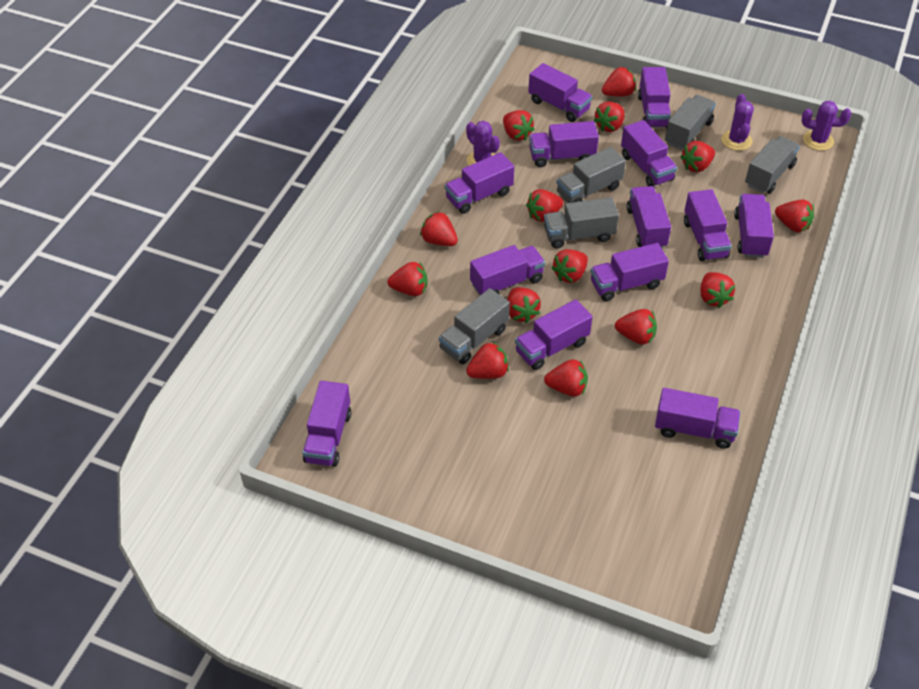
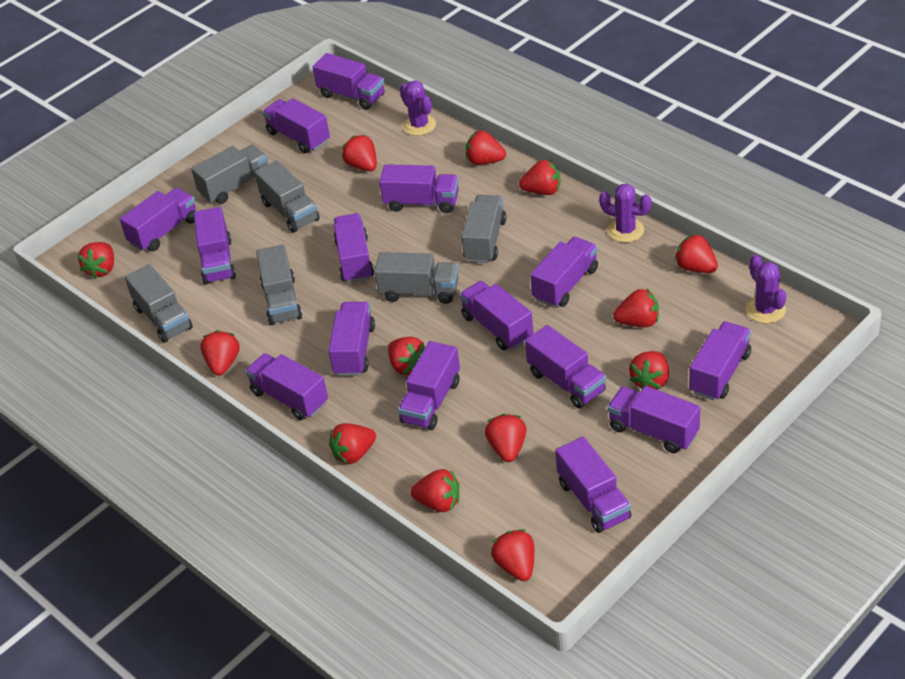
grey truck: [439,288,510,364] [544,198,619,248] [557,147,626,203] [665,95,716,150] [745,136,800,193] = 5 -> [125,264,193,343] [191,145,268,204] [254,160,320,233] [256,244,302,325] [374,252,459,304] [461,195,506,263] = 6
purple truck: [303,381,351,467] [445,152,514,214] [470,245,545,296] [515,299,593,370] [528,63,592,122] [529,121,599,167] [591,243,669,301] [621,120,677,187] [626,186,671,249] [638,67,671,128] [655,388,740,449] [684,189,732,261] [734,194,774,258] = 13 -> [120,188,196,252] [194,207,236,284] [245,353,328,420] [263,98,330,153] [313,53,385,110] [328,302,375,376] [334,213,374,283] [379,164,459,213] [398,341,460,430] [459,281,533,350] [525,325,606,408] [530,237,598,308] [555,437,631,533] [607,386,700,453] [689,321,751,401] = 15
red strawberry: [387,262,428,296] [420,211,458,246] [466,342,509,379] [503,110,535,141] [507,287,541,323] [526,189,563,222] [544,359,588,397] [551,249,588,283] [594,102,625,132] [602,67,636,97] [615,309,657,345] [680,141,715,172] [700,272,735,308] [775,200,814,232] = 14 -> [78,242,114,279] [200,330,240,376] [329,423,376,464] [342,135,377,171] [388,337,425,375] [410,469,459,512] [466,130,506,165] [485,414,527,462] [491,529,535,581] [519,160,560,195] [613,288,659,327] [629,351,669,390] [674,234,718,273] = 13

